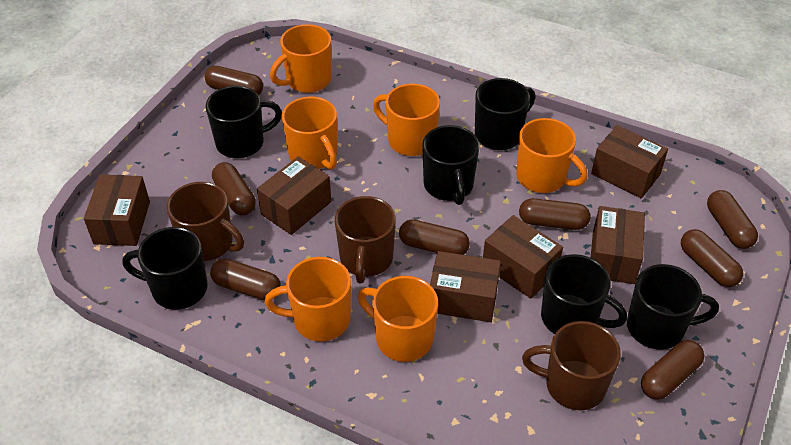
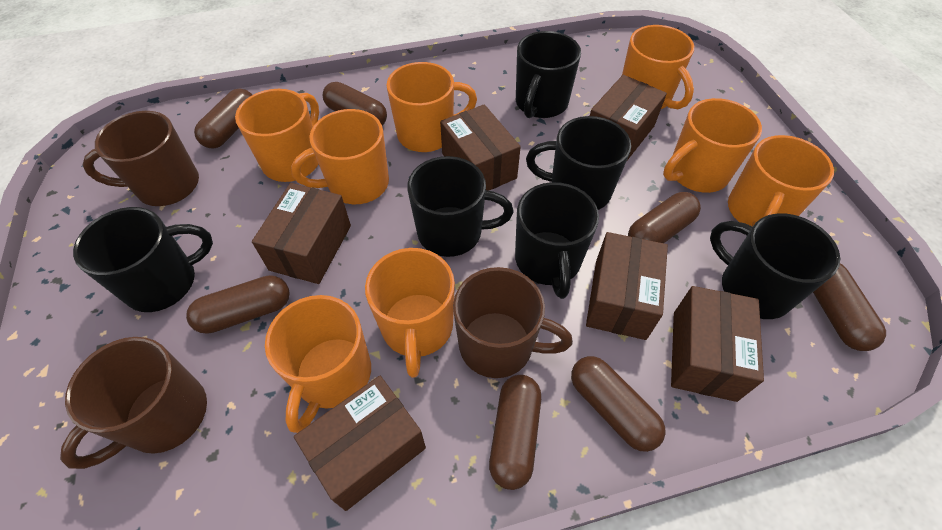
brown capsule: [205,66,263,95] [210,259,281,300] [212,162,256,215] [399,219,470,255] [519,198,590,230] [641,340,704,400] [681,229,743,287] [707,190,758,249] = 8 -> [186,275,290,334] [194,88,252,148] [323,82,387,125] [489,375,541,490] [571,356,666,452] [628,192,701,243] [813,264,886,351] = 7
orange mug: [265,257,351,342] [270,24,332,93] [282,97,337,170] [358,276,438,362] [373,84,440,156] [517,118,587,193] = 6 -> [235,89,319,182] [265,295,371,433] [291,109,389,204] [365,248,455,378] [386,62,477,152] [622,25,694,109] [663,98,762,193] [728,135,834,227] = 8

